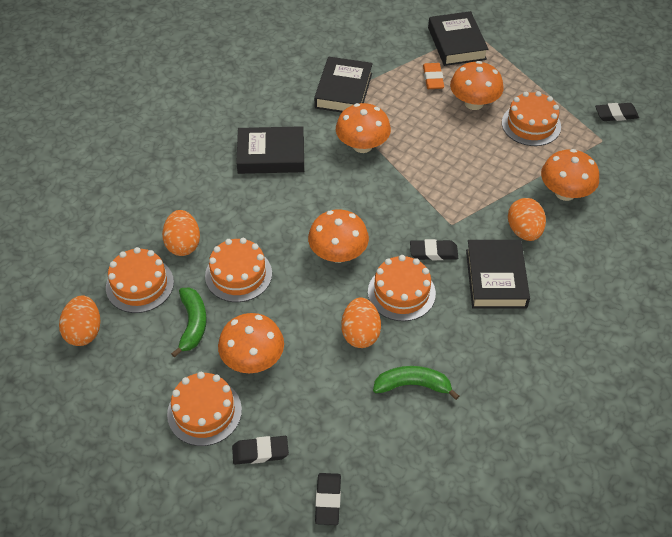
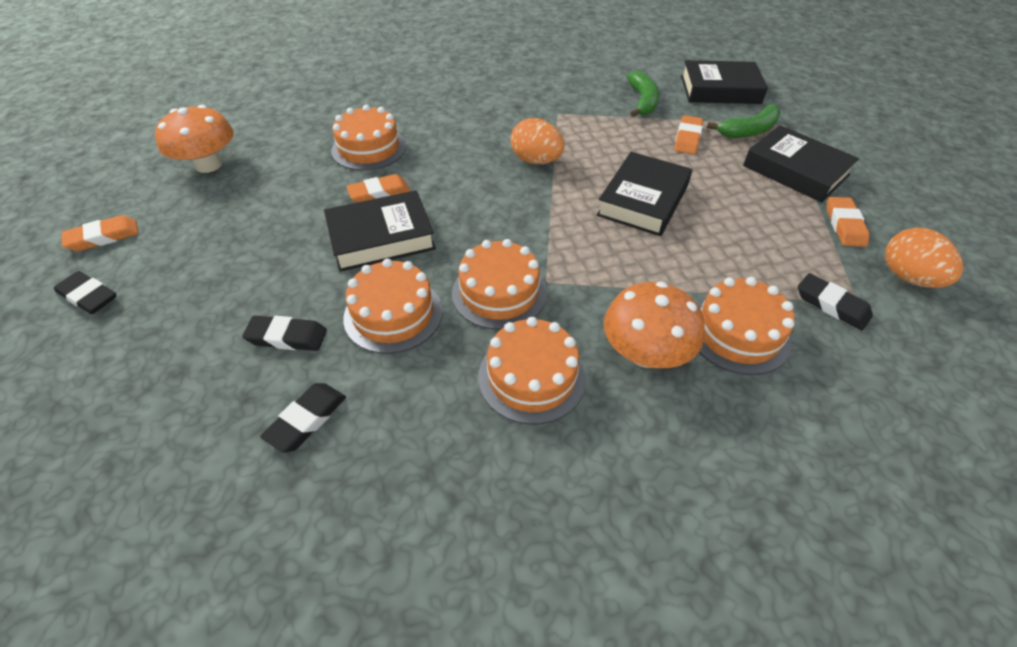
orange egg: [59,295,100,346] [162,210,200,256] [341,297,381,348] [508,198,546,241] = 4 -> [510,118,564,164] [885,228,963,288] = 2
orange eraser: [423,63,444,89] = 1 -> [61,215,138,251] [346,174,410,202] [674,115,703,154] [827,197,870,247] = 4
orange mushroom: [218,313,284,373] [308,209,369,263] [336,103,391,153] [450,61,503,110] [541,149,599,201] = 5 -> [155,105,234,173] [604,282,704,368] = 2

